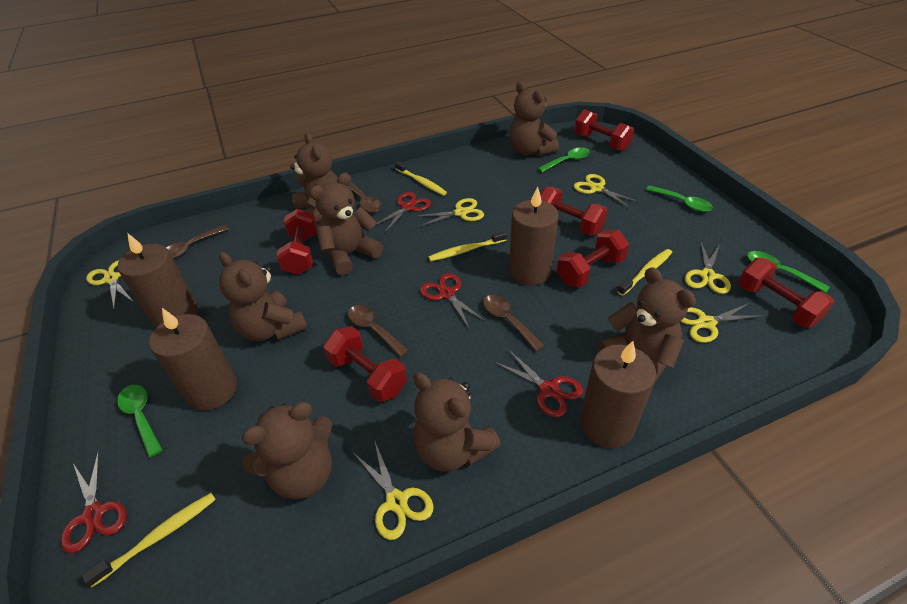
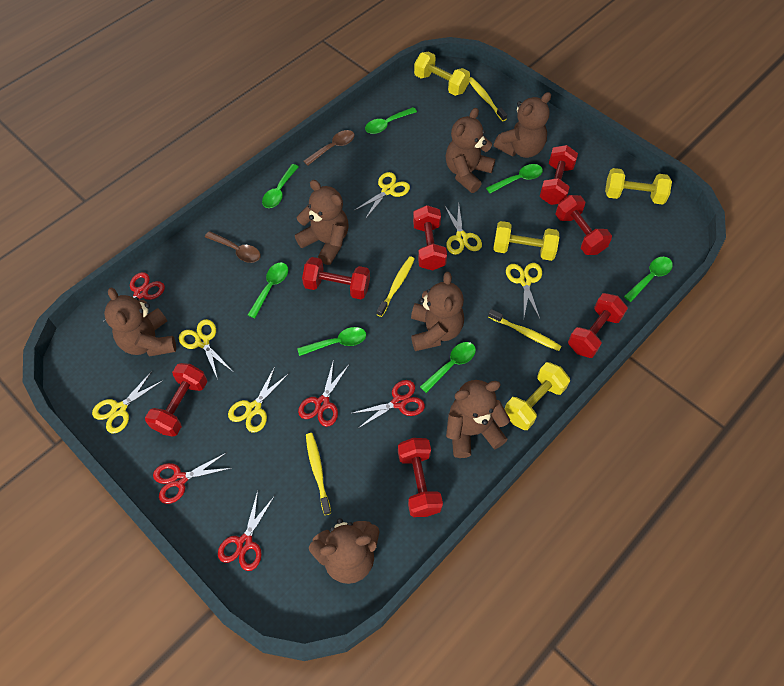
brown candle: [117,234,199,328] [149,308,237,411] [509,186,558,285] [580,341,656,448] = 4 -> none = 0
brown spoon: [166,225,228,259] [347,182,382,212] [348,305,409,357] [483,295,544,351] = 4 -> [205,231,261,263] [304,130,355,166] = 2
green spoon: [117,385,162,458] [537,147,590,172] [646,185,713,212] [747,251,829,293] = 4 -> [248,263,288,318] [262,164,299,208] [297,327,366,356] [365,107,417,134] [420,342,476,393] [486,164,543,193] [624,257,673,302] = 7
red dumbbell: [277,209,317,275] [323,326,407,402] [540,187,608,236] [557,230,629,287] [574,109,634,151] [738,258,834,328] = 6 -> [145,363,208,437] [302,257,370,300] [398,438,443,517] [413,205,447,270] [540,145,578,205] [555,195,612,255] [568,293,628,358] = 7
red scissors: [61,451,127,553] [374,192,431,232] [420,273,486,329] [494,349,583,417] = 4 -> [103,272,165,322] [153,452,232,504] [218,491,274,571] [298,359,349,427] [350,380,425,429] = 5
yellow dumbbell: none = 0 -> [414,51,470,96] [493,221,559,261] [505,362,570,430] [605,168,672,205] = 4

